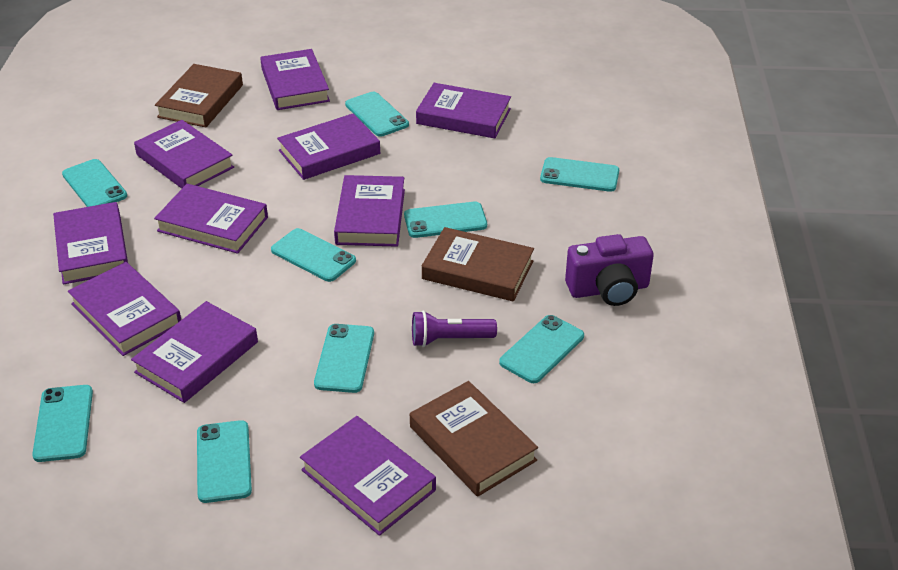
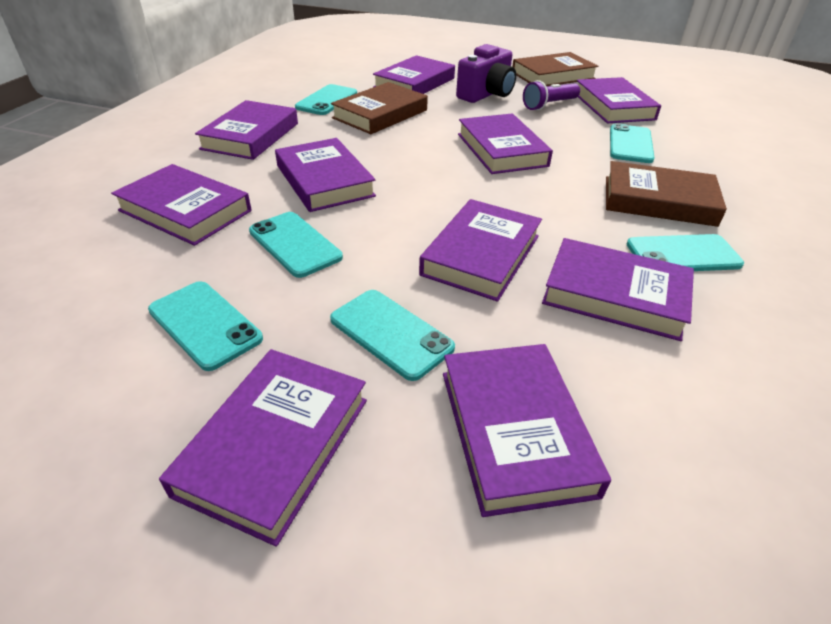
turquoise phone: [32,385,93,462] [62,159,127,207] [197,420,252,503] [271,228,356,282] [314,324,374,393] [345,92,409,137] [404,201,487,238] [499,315,584,383] [540,157,619,192] = 9 -> [148,281,263,371] [249,212,343,278] [295,84,357,115] [330,290,455,381] [610,123,655,163] [627,234,744,271] = 6

